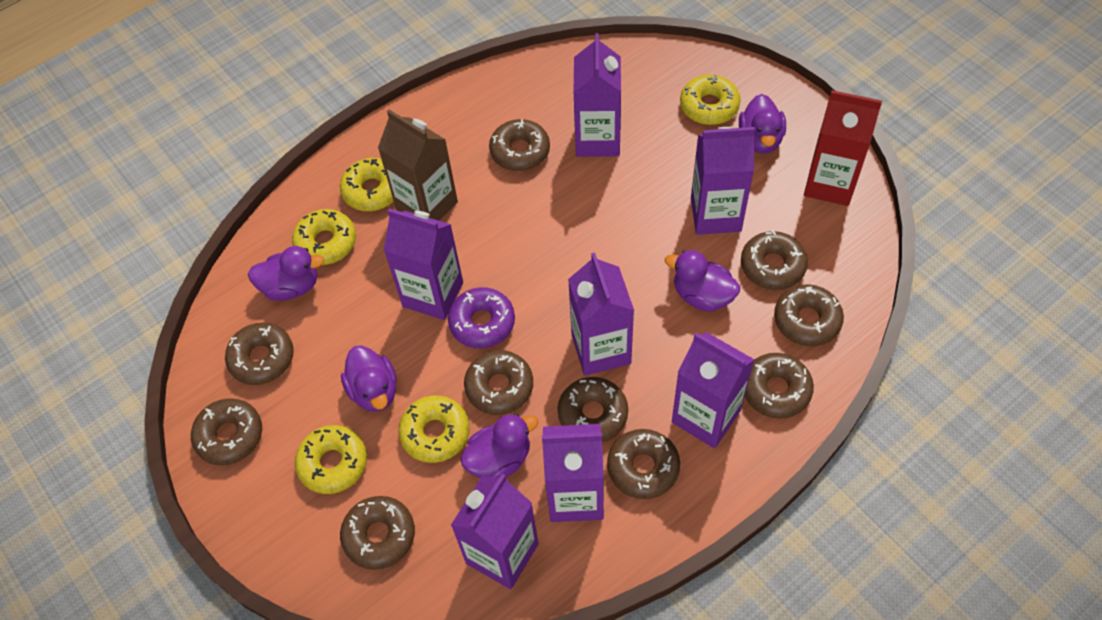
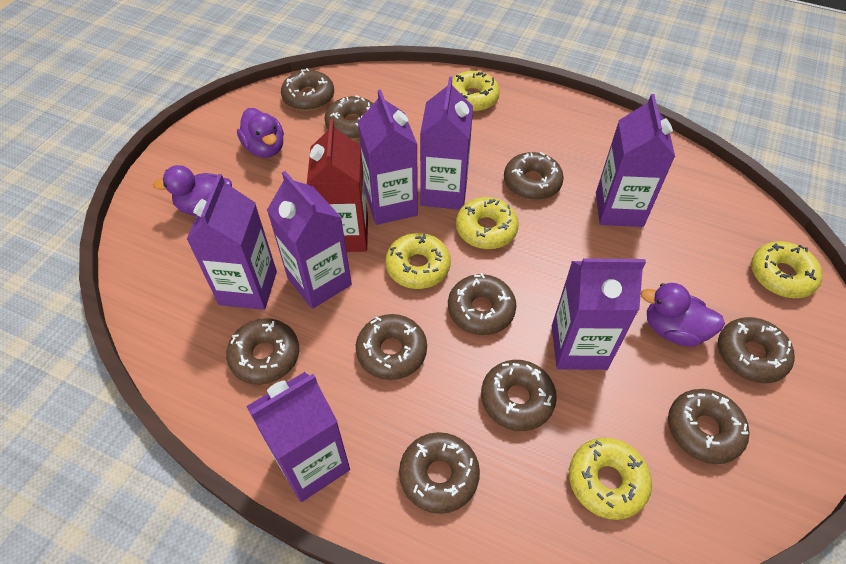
brown carton: [378,110,458,221] = 1 -> none = 0
purple donut: [448,287,515,348] = 1 -> none = 0
purple duck: [248,246,324,301] [341,346,397,412] [461,413,538,478] [665,250,740,312] [739,94,786,154] = 5 -> [153,165,232,216] [237,108,284,158] [641,283,725,347] = 3

